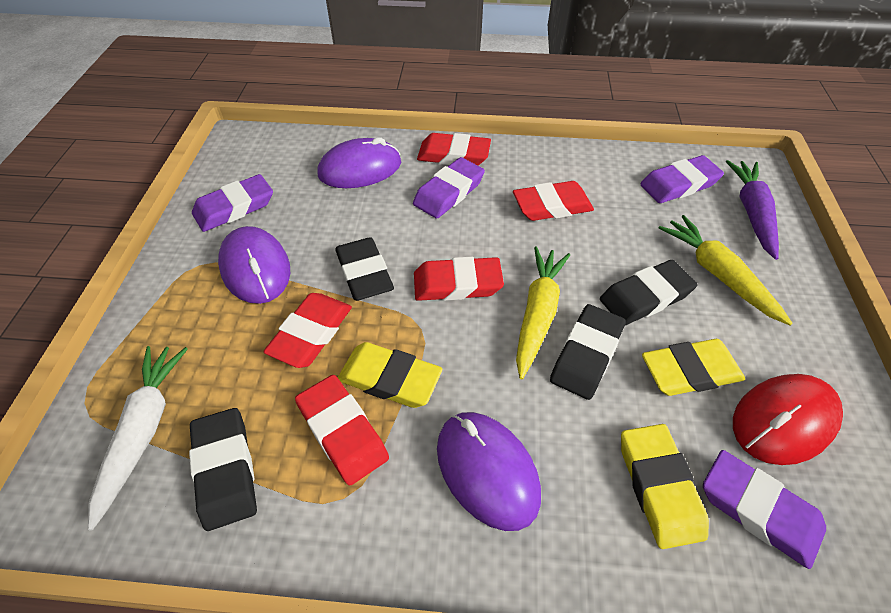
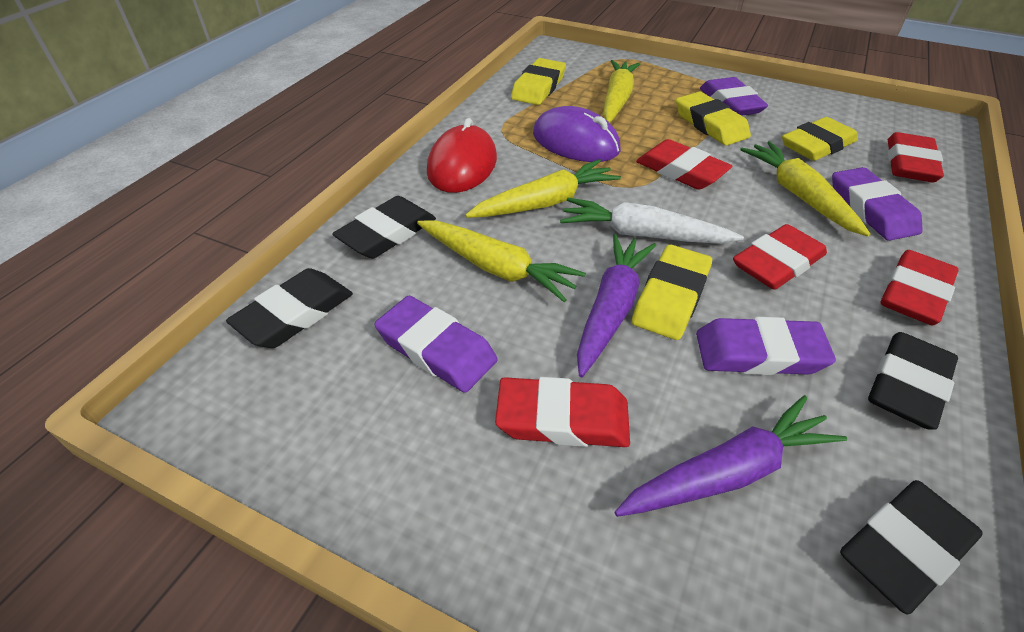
purple carrot: [726,160,779,260] = 1 -> [577,234,656,377] [615,395,847,517] = 2
purple mouse: [218,226,290,304] [318,137,401,188] [437,412,541,531] = 3 -> [533,106,621,162] = 1
yellow carrot: [516,247,570,379] [658,215,793,326] = 2 -> [417,220,586,302] [465,159,621,218] [603,60,640,123] [740,141,870,237] = 4
yellow eraser: [338,342,442,408] [621,424,709,549] [642,339,745,396] = 3 -> [511,58,566,105] [632,244,712,340] [676,92,751,146] [782,117,858,161] = 4

